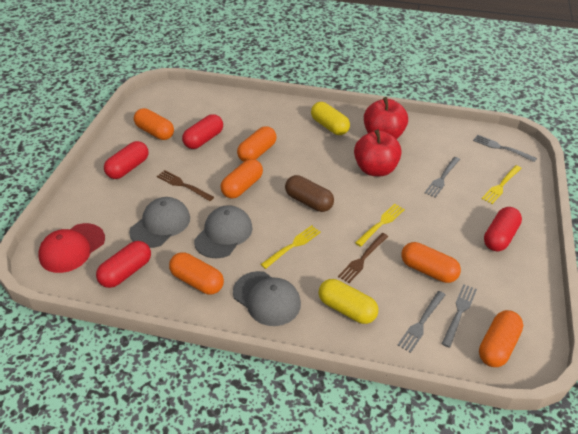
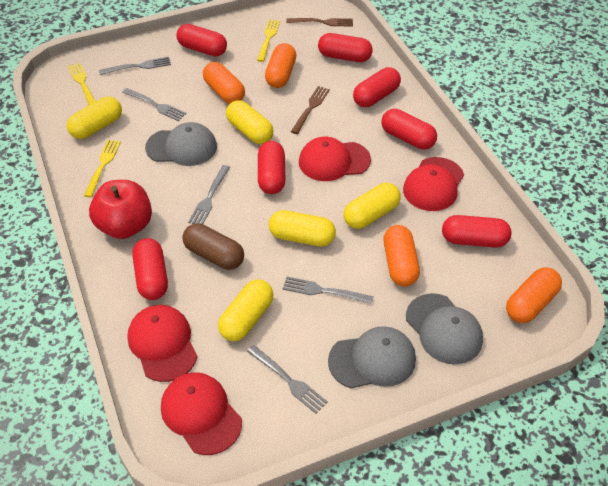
grey fork: [398,291,446,353] [425,157,460,198] [442,284,477,348] [473,135,537,162] = 4 -> [99,57,171,75] [122,88,186,121] [188,165,230,224] [247,345,328,414] [283,277,374,304] = 5
orange capsule: [134,108,174,140] [169,252,224,294] [221,159,263,199] [237,126,277,162] [402,242,461,283] [479,310,523,367] = 6 -> [203,62,245,104] [265,43,296,88] [383,225,420,286] [506,267,562,323] = 4
red apple: [354,129,402,176] [364,97,408,139] = 2 -> [89,180,152,239] = 1
red cap: [38,223,105,273] = 1 -> [127,305,198,382] [161,372,242,455] [299,137,371,181] [403,157,464,211] = 4
red capsule: [96,241,151,288] [104,141,148,179] [182,114,223,149] [484,207,522,251] = 4 -> [132,238,168,300] [176,24,227,56] [258,141,286,194] [318,33,373,62] [353,67,401,107] [381,109,437,150] [442,215,512,248] = 7
yellow capsule: [311,102,350,135] [319,279,378,324] = 2 -> [67,97,122,139] [218,279,273,341] [226,100,274,144] [269,210,336,247] [344,183,401,229] = 5

